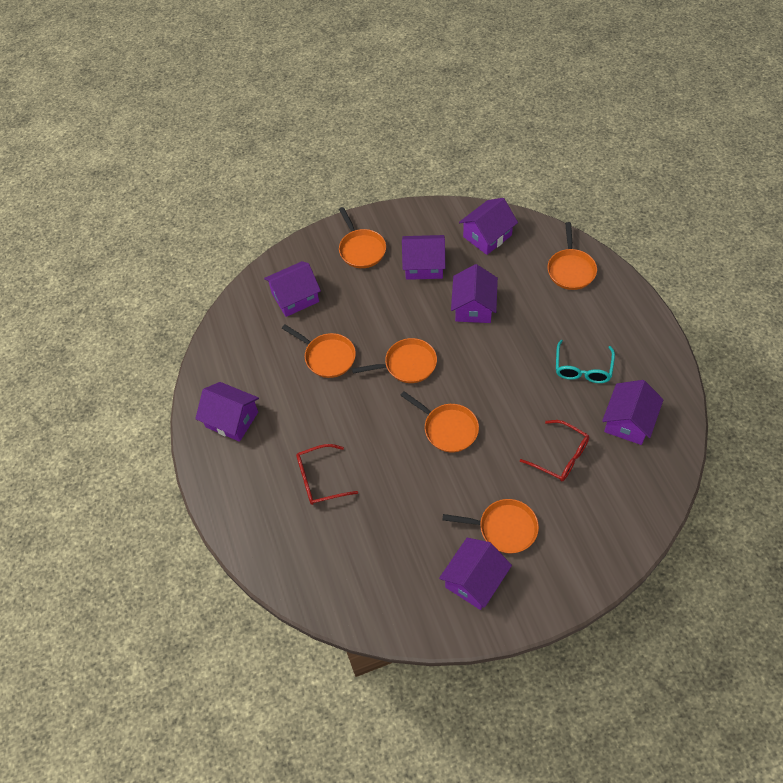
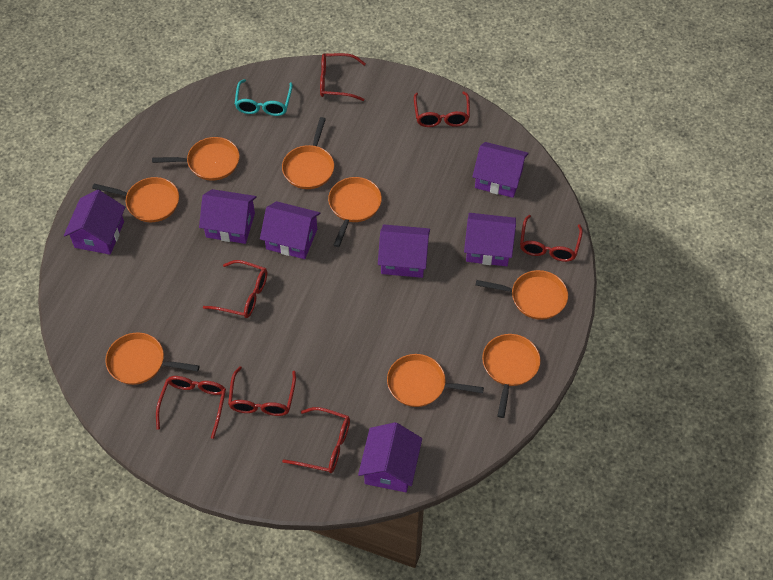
orange pan: [282,324,356,378] [339,207,386,268] [352,338,437,383] [400,391,479,452] [442,499,539,553] [548,222,597,290] = 6 -> [92,177,179,222] [105,332,200,385] [152,137,240,181] [282,117,334,189] [328,177,382,247] [387,354,484,407] [476,270,568,320] [482,334,540,418] = 8
red glasses: [296,444,358,505] [520,420,590,481] = 2 -> [156,376,226,439] [203,260,267,318] [228,366,296,416] [282,407,350,473] [320,53,366,101] [414,92,470,127] [520,215,583,262] = 7

